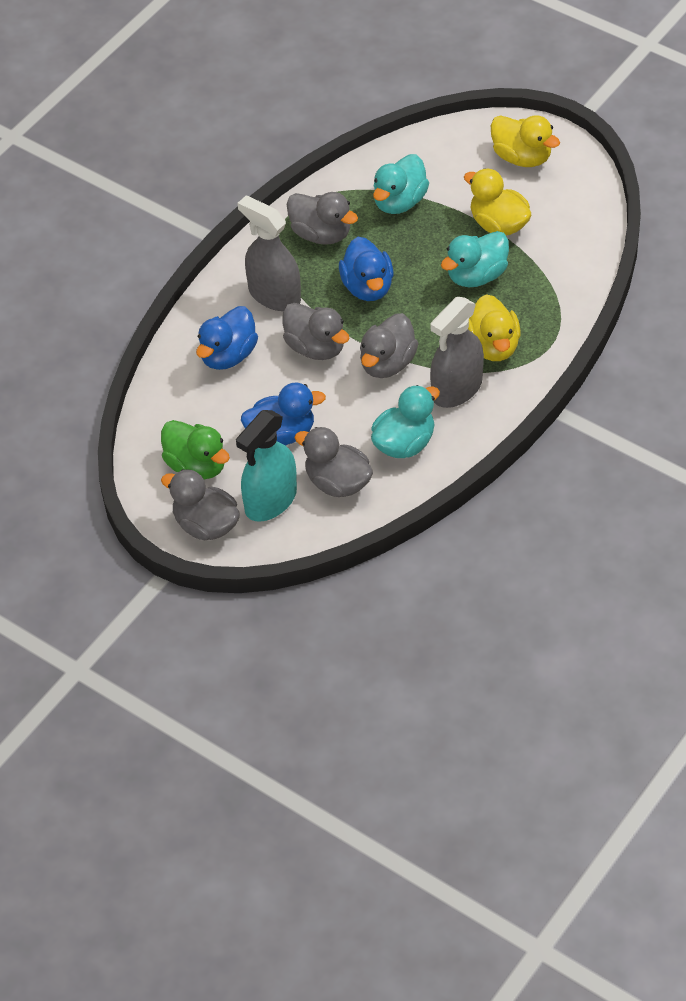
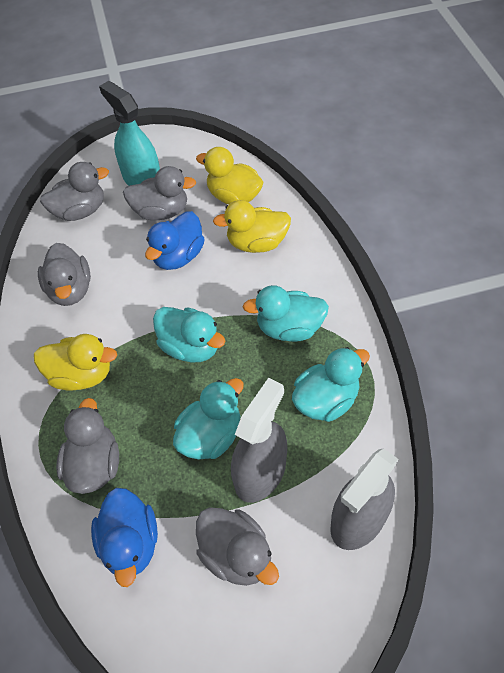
blue duck: [196,306,258,370] [241,383,326,446] [339,237,393,301] = 3 -> [91,488,158,587] [145,211,205,270] = 2
green duck: [161,420,230,479] = 1 -> none = 0
turquoise duck: [371,385,440,458] [373,154,429,214] [441,231,509,287] = 3 -> [153,307,225,363] [173,378,244,460] [243,285,329,342] [292,347,370,422] = 4

